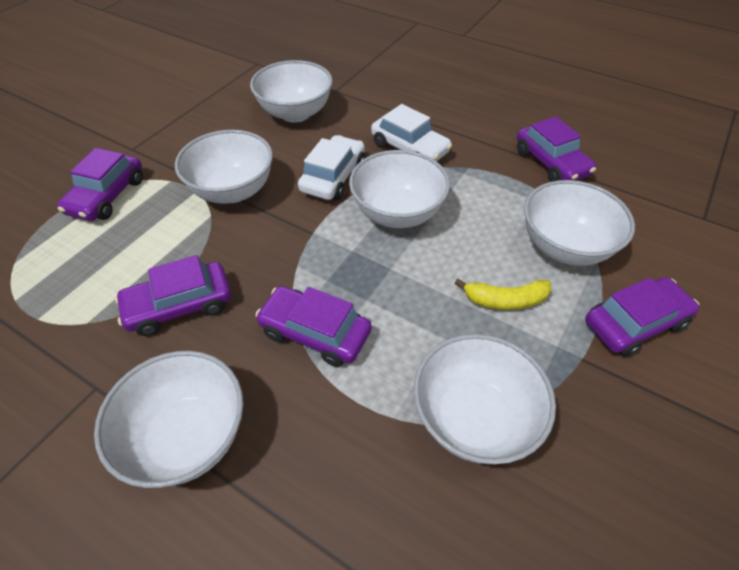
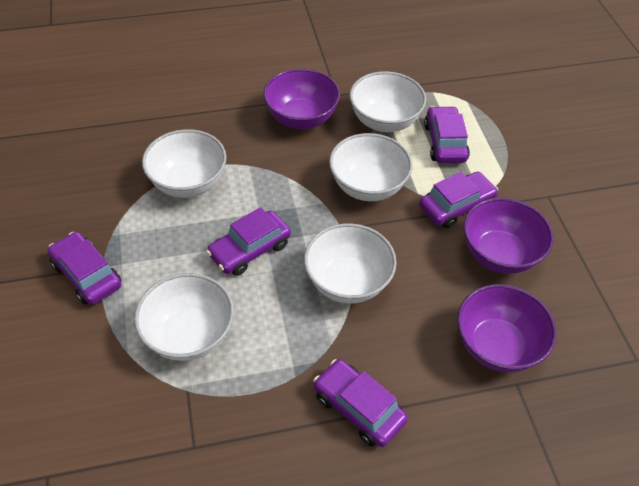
purple bowl: none = 0 -> [263,68,340,129] [457,284,556,372] [464,198,554,274] = 3
white bowl: [94,351,243,488] [175,130,273,204] [250,60,333,123] [349,150,450,228] [414,334,556,465] [524,180,635,266] = 6 -> [134,273,234,361] [142,129,226,198] [304,224,397,304] [329,133,412,201] [350,71,426,132] = 5
white car: [298,135,365,200] [371,104,452,161] = 2 -> none = 0
yellow banana: [454,279,552,310] = 1 -> none = 0

